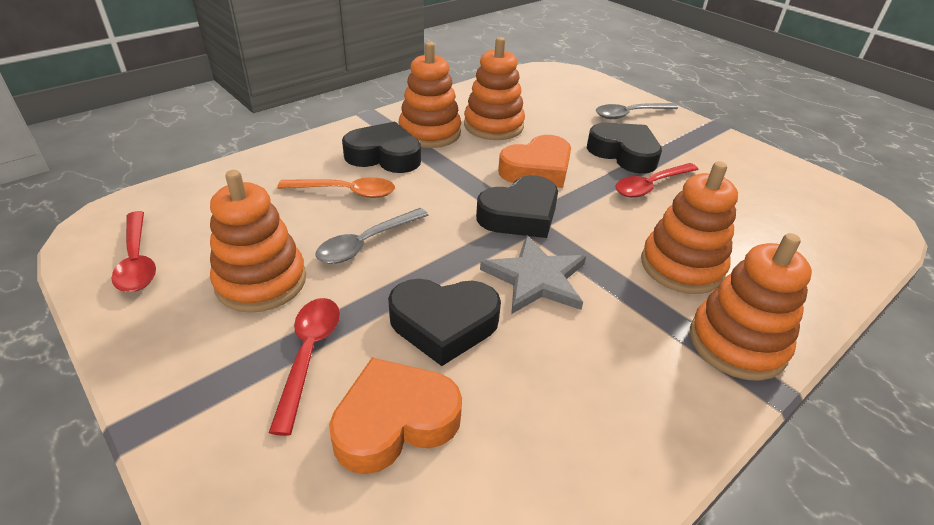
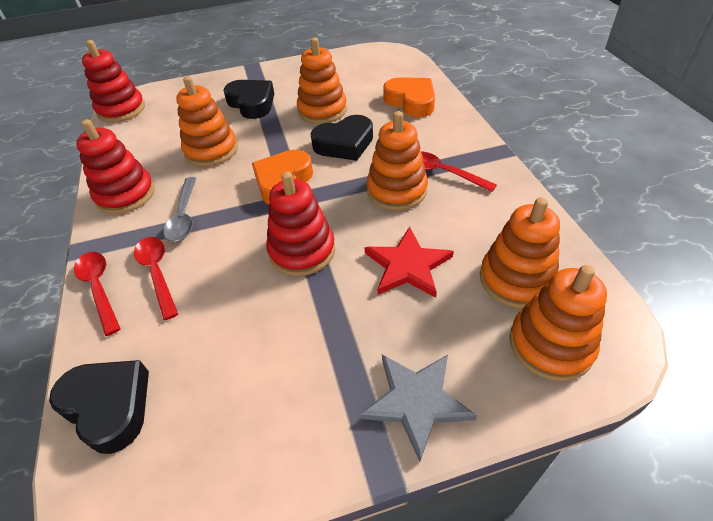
black heart: [342,122,421,173] [388,279,501,366] [476,175,558,238] [587,122,662,174] = 4 -> [49,360,149,454] [224,80,274,119] [311,115,373,161] = 3
grey spoon: [315,208,428,264] [596,103,678,119] = 2 -> [163,177,196,242] = 1
orange spoon: [277,177,395,198] = 1 -> none = 0
red stacking toy: none = 0 -> [76,119,155,214] [82,40,145,123] [266,171,335,276] = 3
red star: none = 0 -> [364,227,454,298] = 1

